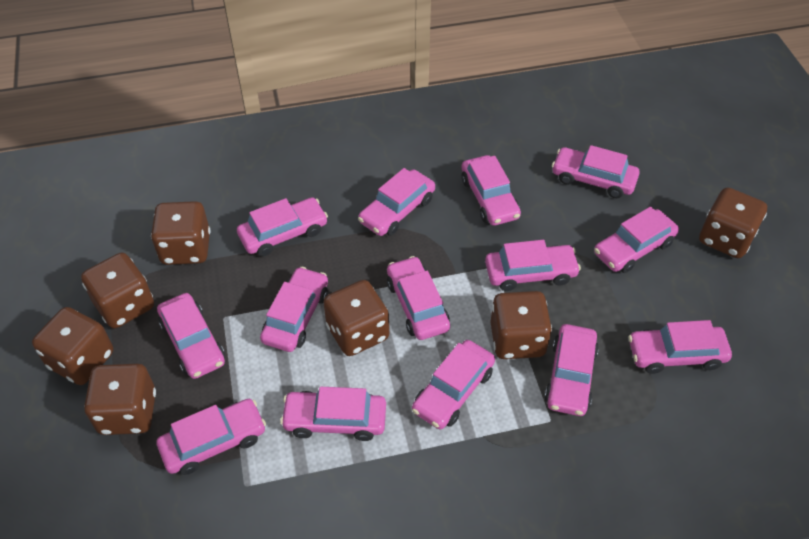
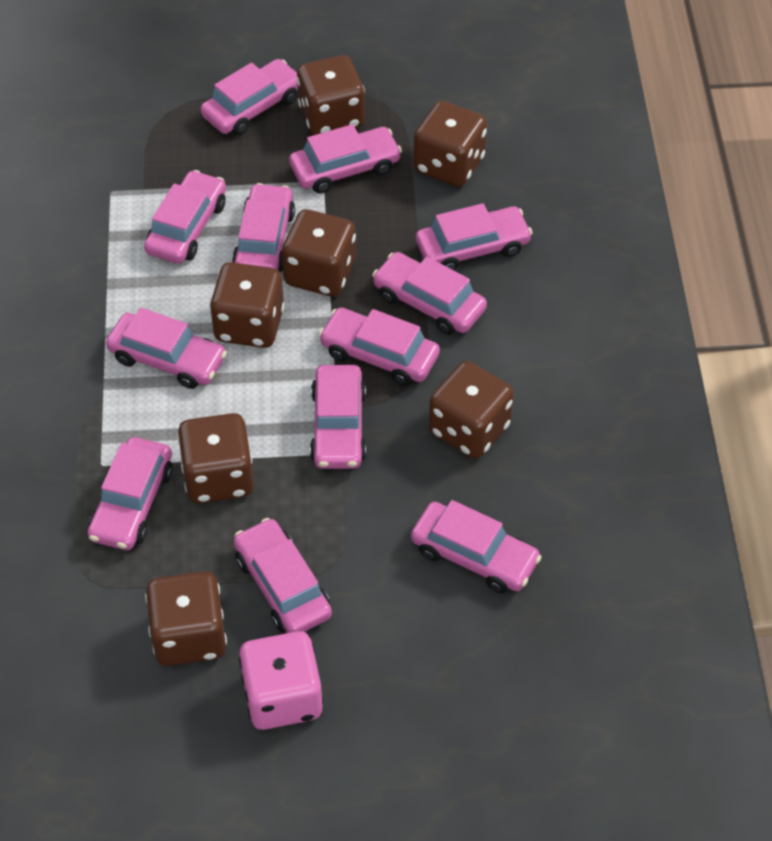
pink car: [157,293,225,379] [157,399,266,475] [237,197,328,256] [260,267,328,352] [280,387,386,441] [358,168,435,236] [387,256,450,340] [412,340,495,430] [461,155,521,226] [485,240,581,291] [544,324,599,416] [552,145,640,198] [594,207,679,273] [628,320,732,374] = 14 -> [87,437,173,550] [106,308,227,389] [144,170,226,264] [201,59,298,135] [232,183,295,272] [234,518,332,633] [289,124,402,193] [310,365,366,469] [319,307,440,386] [372,252,487,335] [411,500,541,593] [416,203,533,270] = 12
pink dice: none = 0 -> [239,631,323,730] = 1

